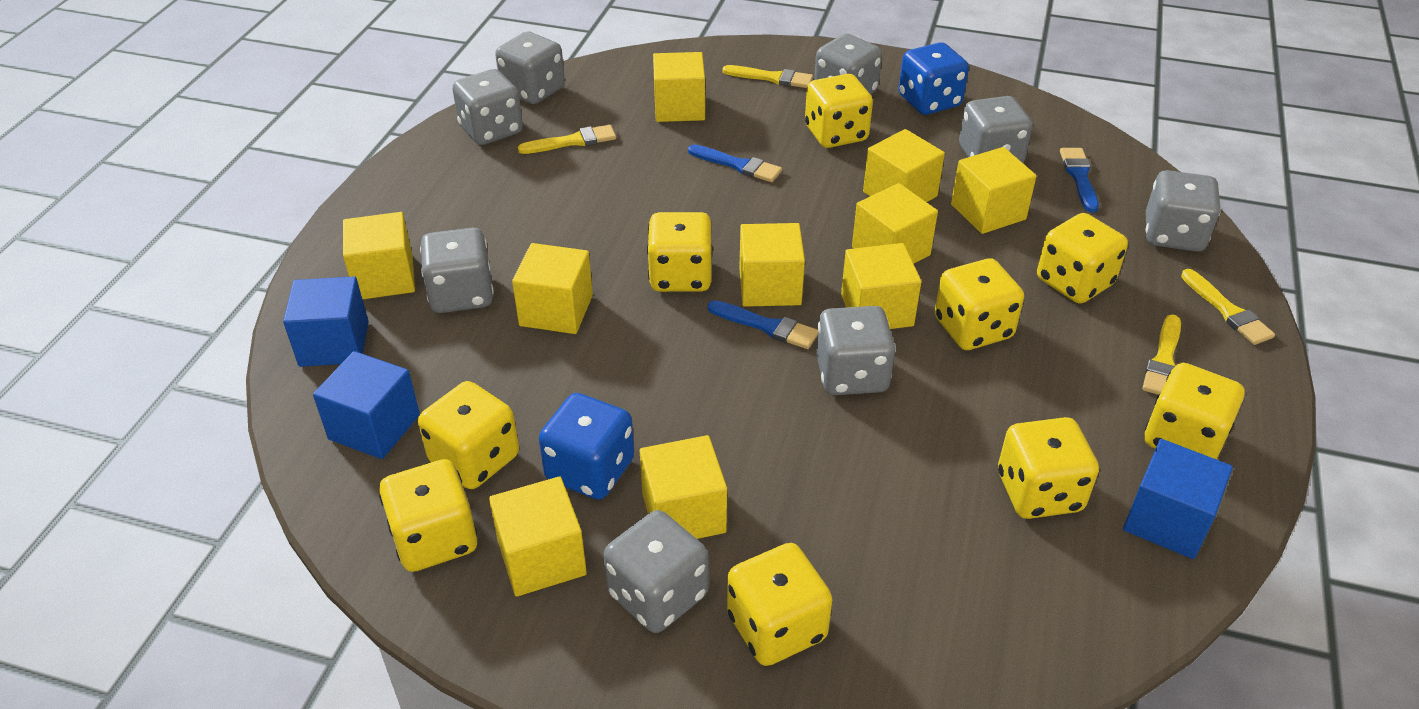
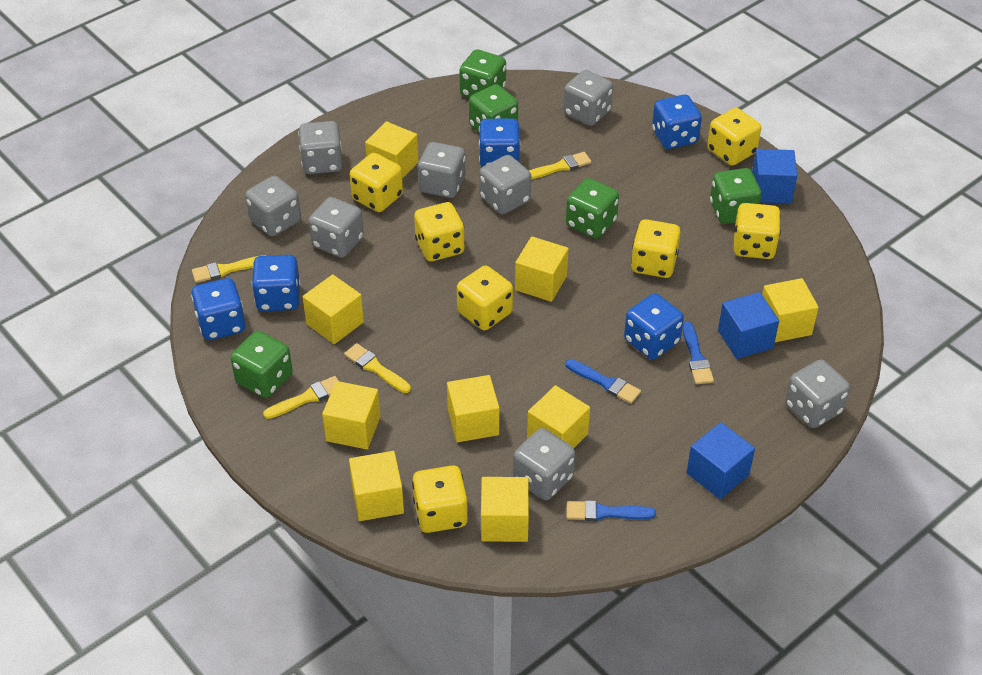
blue dice: [539,393,634,500] [899,42,969,115] = 2 -> [191,278,245,340] [252,255,300,311] [479,119,520,168] [624,293,684,360] [652,95,702,149] = 5
green dice: none = 0 -> [231,331,293,398] [459,50,506,98] [469,84,518,132] [566,178,619,239] [710,168,762,224] = 5
yellow cube: [343,212,415,299] [489,476,587,597] [512,243,593,334] [640,435,727,539] [653,52,705,122] [739,223,805,307] [841,243,921,329] [852,183,938,264] [863,129,945,202] [951,147,1037,234] = 10 -> [303,274,364,344] [322,381,380,449] [349,451,404,521] [365,121,419,179] [447,375,499,442] [481,477,529,542] [515,236,568,302] [527,385,590,448] [762,278,819,342] = 9
yellow dice: [379,459,477,572] [418,381,519,489] [647,212,713,292] [727,543,833,666] [805,74,873,148] [935,259,1024,350] [998,417,1099,519] [1037,213,1128,304] [1145,363,1244,459] = 9 -> [350,153,403,212] [412,466,468,533] [414,202,465,261] [457,266,513,330] [631,219,681,278] [707,108,761,165] [734,203,781,259] = 7

